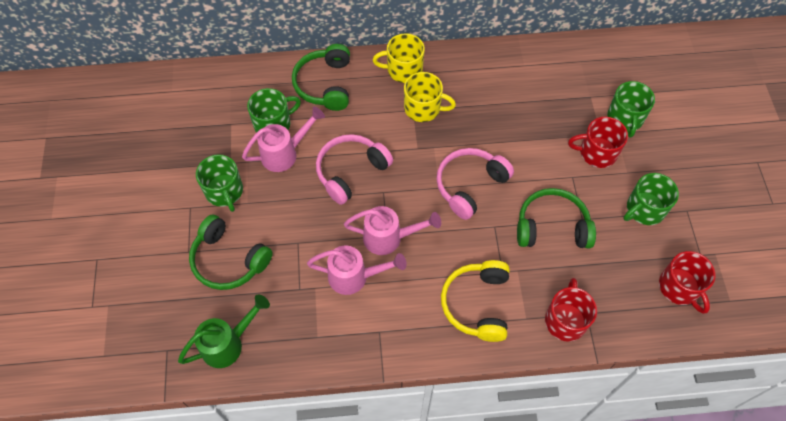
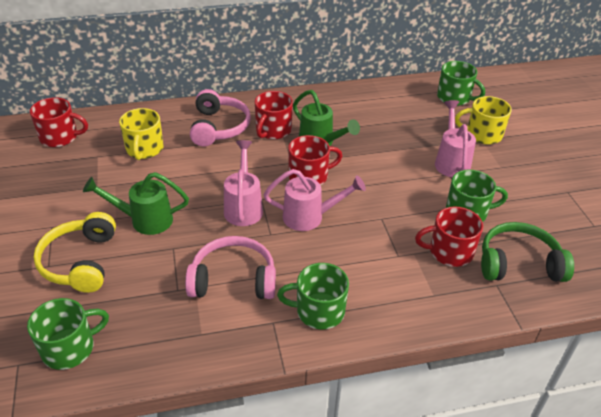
green headphones: [189,215,273,290] [292,44,350,111] [517,188,596,248] = 3 -> [481,222,574,282] = 1
green watering can: [178,294,270,368] = 1 -> [83,172,189,235] [293,90,360,146] = 2
red mug: [545,278,597,342] [568,117,628,168] [659,251,716,314] = 3 -> [30,97,88,147] [255,91,293,139] [288,135,342,185] [415,206,483,267] = 4

